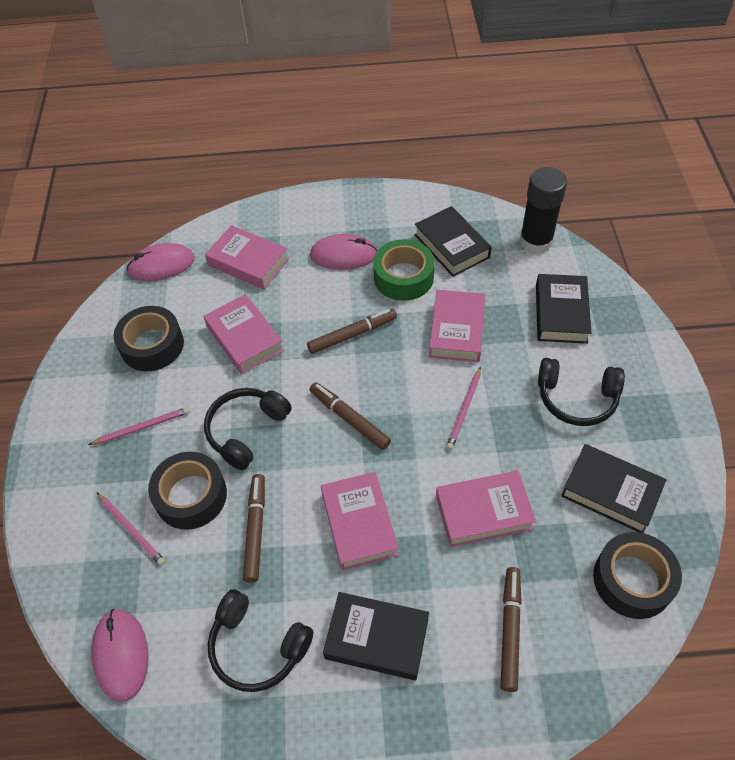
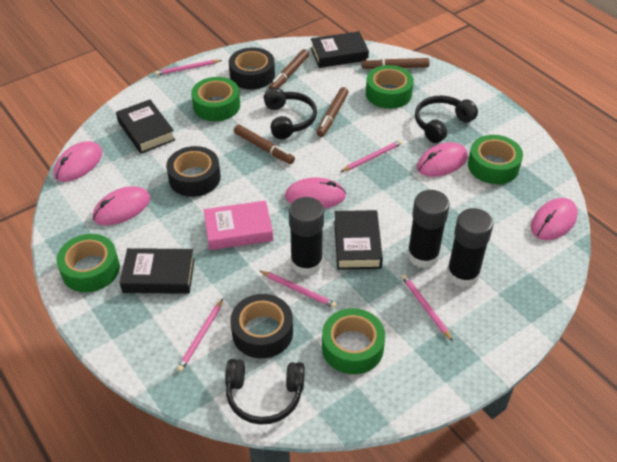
black glue stick: [519,167,567,254] = 1 -> [289,197,324,276] [407,190,450,268] [447,208,493,287] = 3
green tape: [373,239,435,301] = 1 -> [57,234,120,292] [191,77,240,121] [322,308,385,374] [366,65,414,109] [468,135,523,184] = 5
pink book: [204,294,284,374] [205,225,289,289] [321,472,399,571] [429,290,485,362] [436,471,536,547] = 5 -> [204,200,273,250] = 1
pink mouse: [91,609,149,702] [126,243,195,281] [310,234,377,270] = 3 -> [54,141,102,182] [93,187,150,225] [285,177,346,208] [417,142,468,177] [531,198,578,240] = 5
pink pencil: [88,407,190,445] [97,493,165,566] [446,367,481,450] = 3 -> [155,60,222,76] [177,299,223,372] [259,270,337,308] [341,140,402,172] [402,274,453,341] = 5

